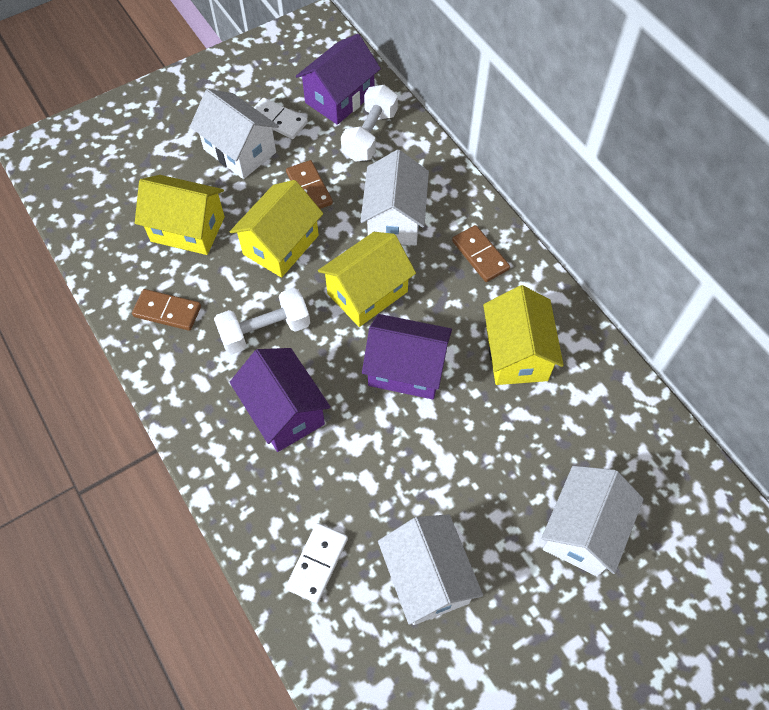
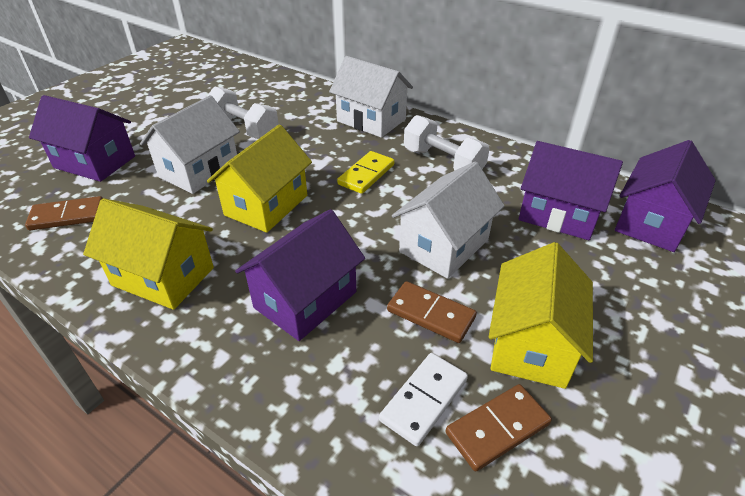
purple house: [230,348,331,452] [296,34,381,125] [362,314,452,399] = 3 -> [29,95,135,182] [235,209,365,341] [519,141,623,240] [615,140,716,252] = 4
white domino: [254,98,308,139] [285,523,348,603] = 2 -> [379,353,468,446] = 1
white house: [190,89,279,179] [360,150,429,246] [378,514,483,625] [541,466,644,577] = 4 -> [140,95,240,194] [329,56,413,138] [392,162,505,279] = 3
yellow domino: none = 0 -> [337,151,394,194] = 1
yellow house: [135,175,225,255] [230,180,323,278] [318,232,416,327] [483,285,564,385] = 4 -> [83,198,214,310] [207,124,312,233] [489,242,593,389] = 3

